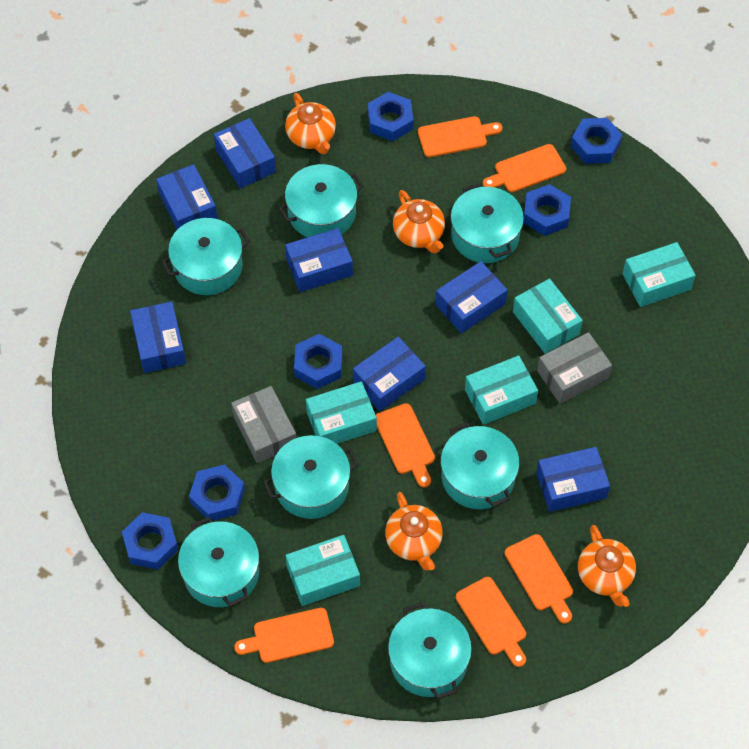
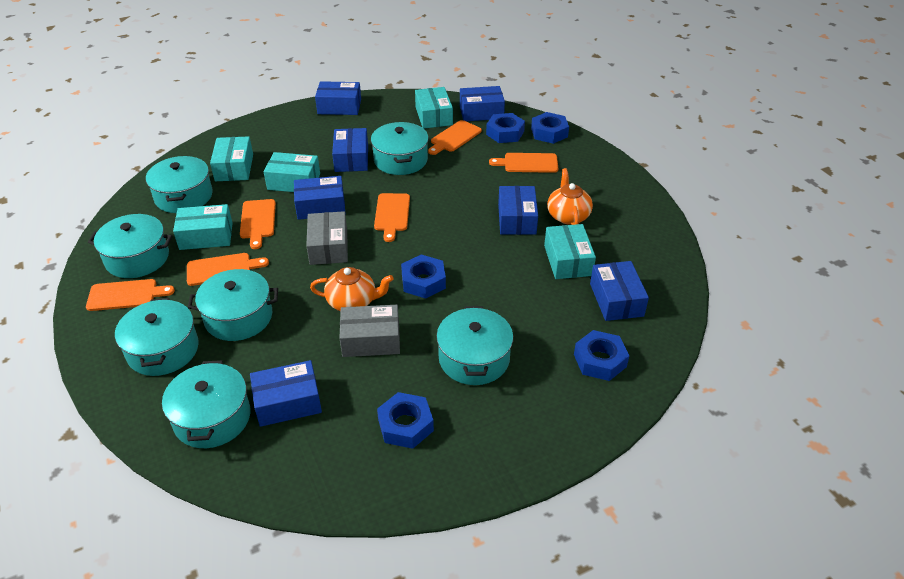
blue nut: [122,512,178,569] [189,465,245,521] [294,334,342,389] [368,92,413,141] [523,184,571,236] [571,118,622,164] = 6 -> [377,392,434,449] [401,254,446,298] [486,113,525,143] [531,112,569,144] [574,330,630,381] = 5
orange teapot: [285,93,336,154] [385,492,443,571] [393,190,445,254] [578,525,636,607] = 4 -> [310,267,394,311] [547,168,593,225] = 2

